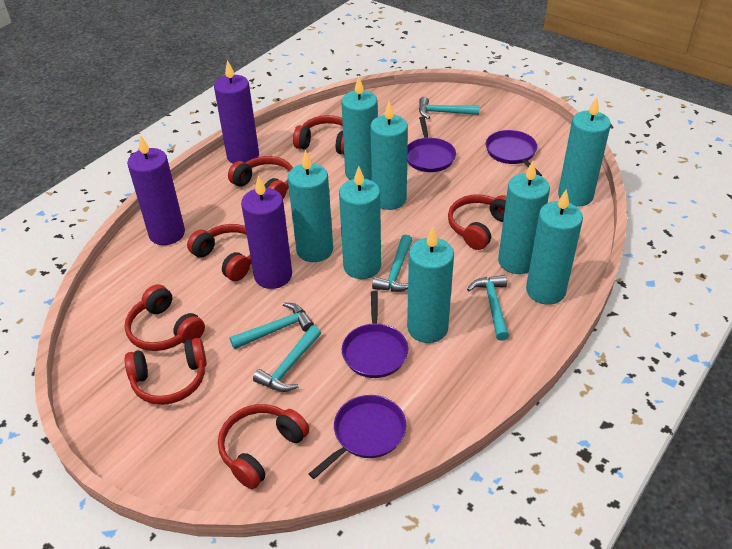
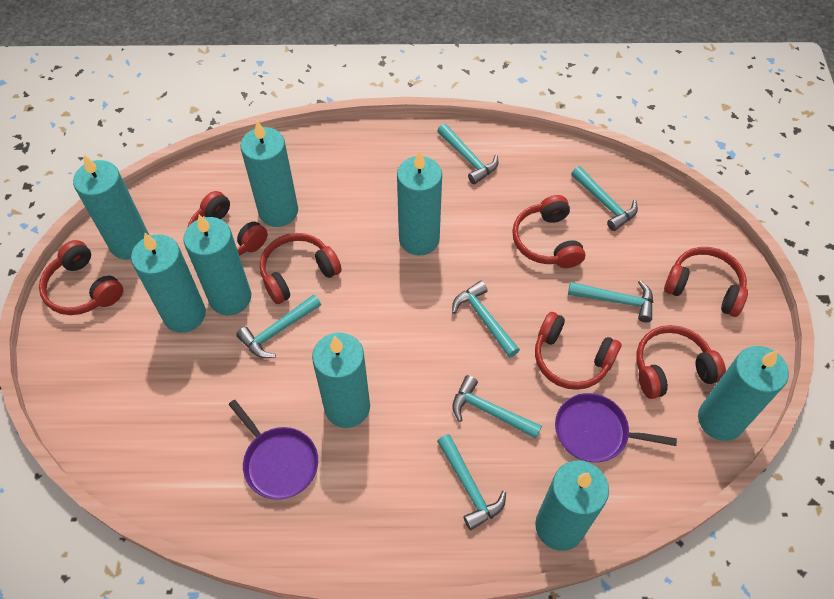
purple candle: [127,135,185,245] [214,60,259,164] [241,176,292,289] = 3 -> none = 0
purple pan: [309,395,406,479] [342,291,408,378] [407,117,456,172] [486,130,542,176] = 4 -> [228,400,318,500] [555,393,677,462] = 2
turquoise hammer: [230,303,314,349] [253,325,321,392] [372,235,412,292] [419,97,480,119] [467,275,509,341] = 5 -> [236,294,321,358] [437,124,498,184] [437,434,506,530] [452,281,520,358] [452,375,542,439] [568,280,653,322] [571,166,638,231] = 7

